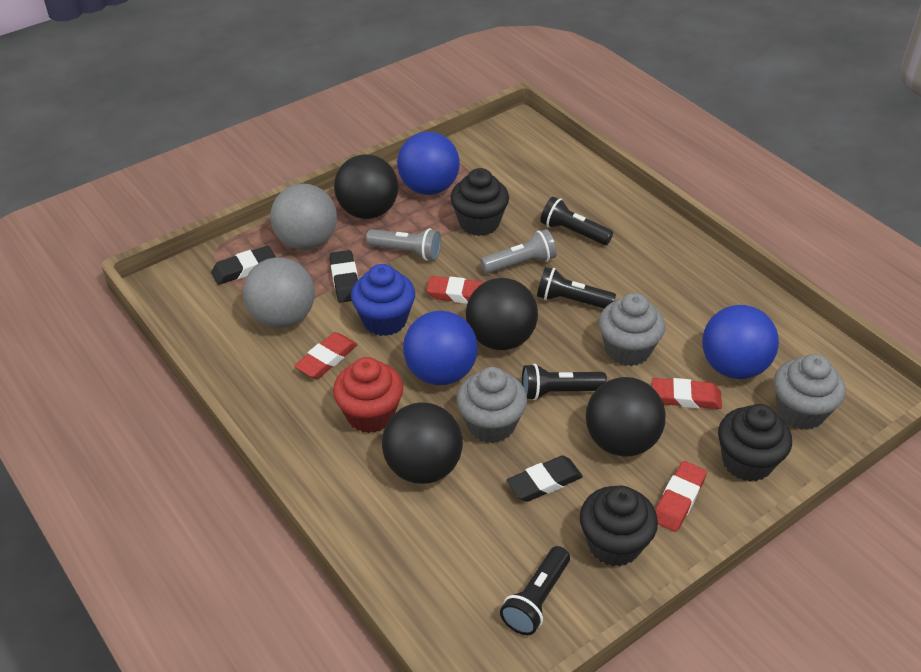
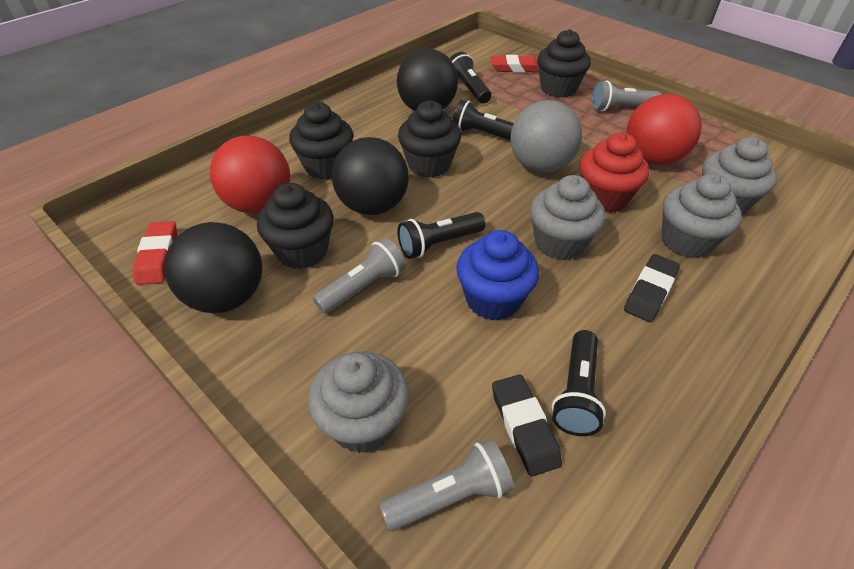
black ball: [334,154,398,219] [382,403,463,484] [466,278,538,350] [586,377,666,457] = 4 -> [164,222,262,313] [332,137,408,215] [397,49,458,111] = 3
black cupcake: [451,168,509,236] [580,486,658,567] [718,404,792,482] = 3 -> [257,183,334,269] [289,102,354,180] [398,100,461,178] [538,29,591,98] = 4
black eraser: [211,246,276,285] [329,250,358,303] [506,455,583,502] = 3 -> [492,374,562,476] [624,254,680,322] = 2
blue ball: [397,132,460,195] [403,311,478,385] [702,305,779,379] = 3 -> none = 0
grey ball: [243,257,315,328] [270,184,337,250] = 2 -> [510,100,582,173] = 1
grey cupcake: [457,367,527,443] [599,293,665,366] [774,354,845,430] = 3 -> [308,351,409,453] [530,175,605,261] [661,173,742,258] [702,137,777,216] = 4
grey flashlight: [366,228,441,261] [481,229,557,273] = 2 -> [313,238,406,314] [379,439,514,531] [591,81,661,112] = 3
red ball: none = 0 -> [210,136,290,213] [627,94,702,165] = 2
red eraser: [294,332,358,379] [427,276,484,304] [652,378,722,409] [655,461,707,532] = 4 -> [133,221,177,285] [491,55,539,73] = 2

